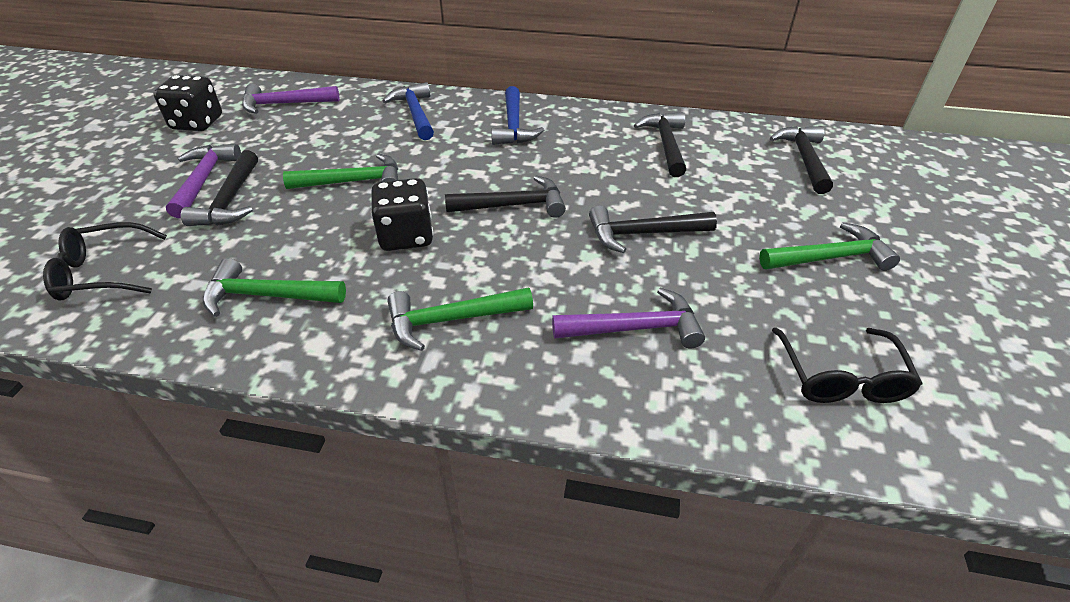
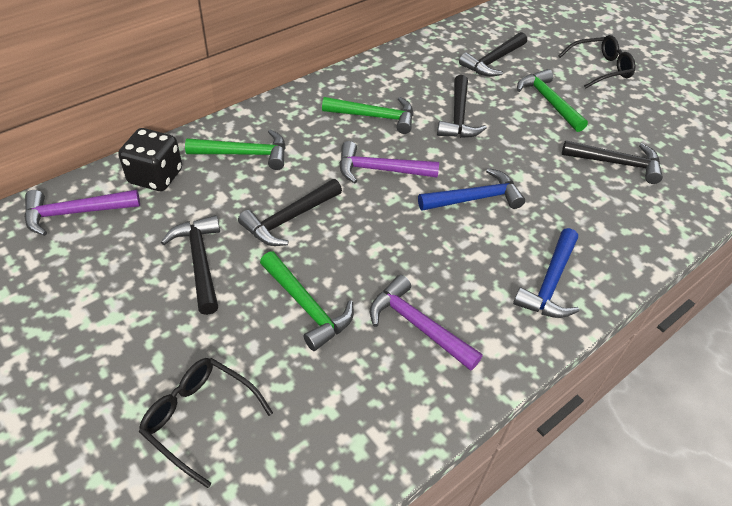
black dice: [154,75,222,131] [371,178,433,251] = 2 -> [118,128,182,191] = 1

